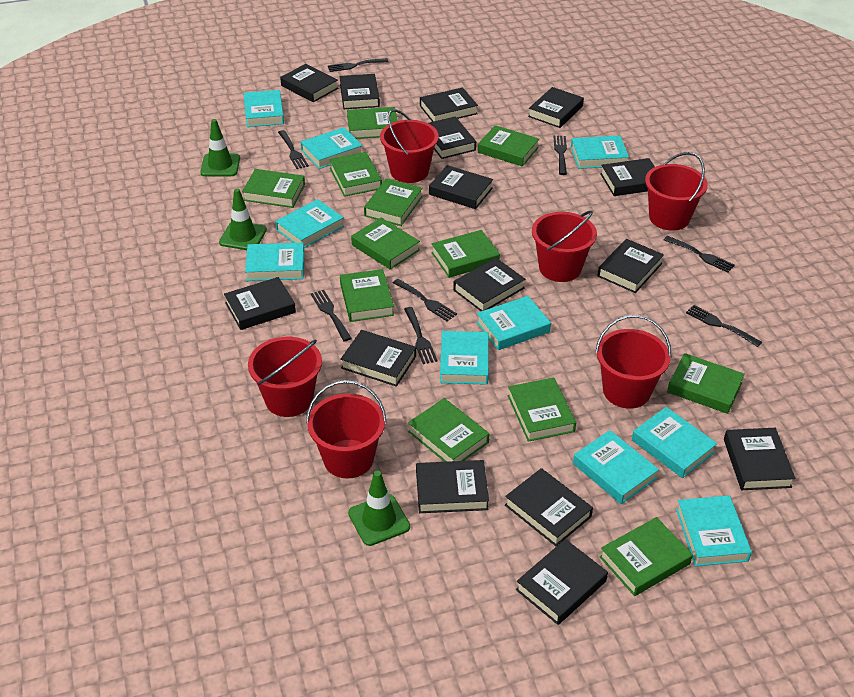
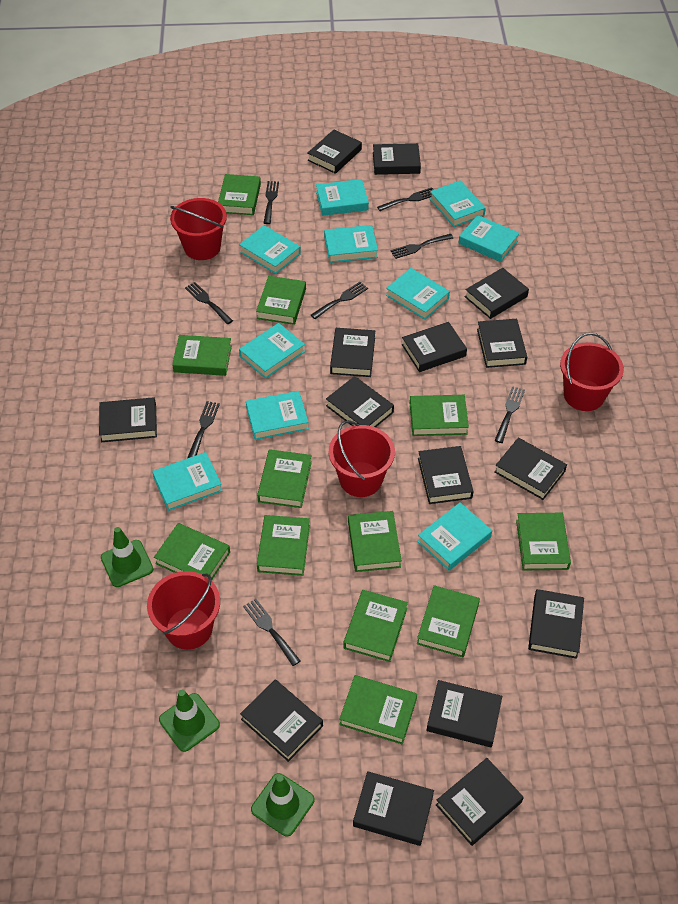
red bucket: [248,337,322,417] [306,380,387,478] [380,109,439,183] [532,211,597,282] [595,315,672,409] [645,152,708,231] = 6 -> [147,571,220,650] [170,198,227,260] [329,420,395,497] [560,333,624,411] = 4

